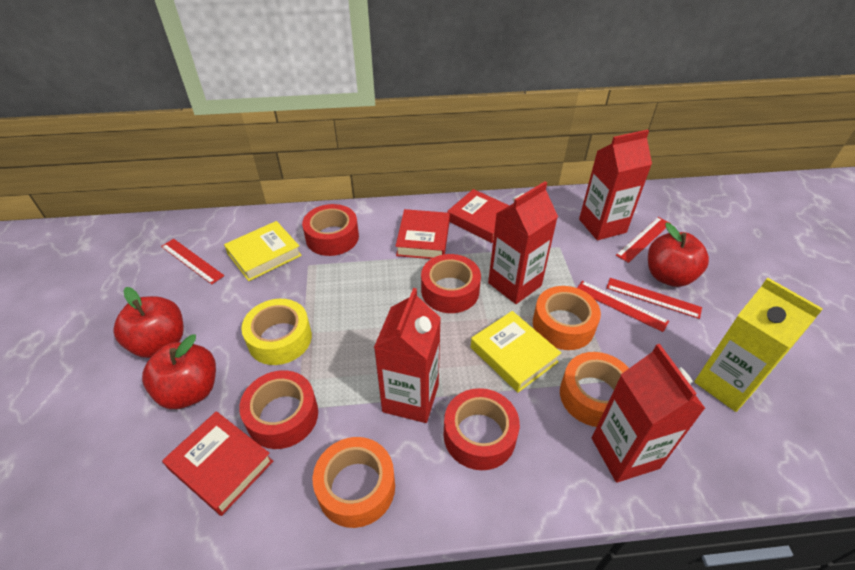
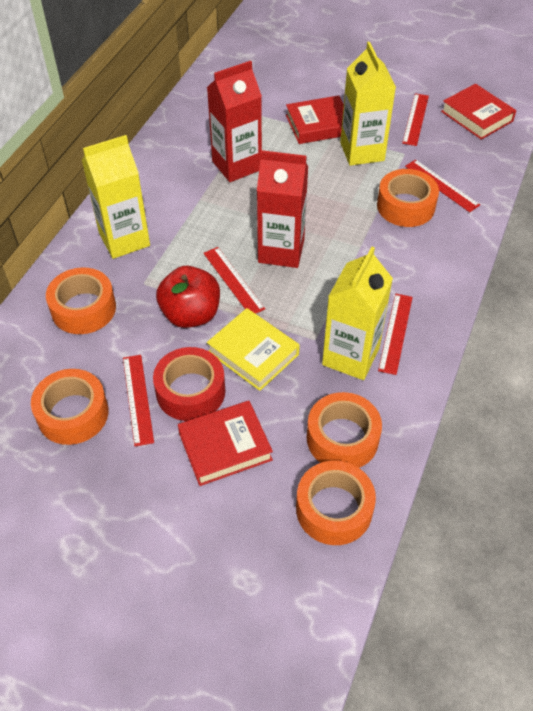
orange tape: [313,437,395,528] [533,286,601,350] [560,352,629,427] = 3 -> [31,369,109,445] [46,267,116,334] [296,461,376,545] [307,392,382,468] [377,169,439,227] = 5
red apple: [113,287,184,358] [142,335,216,409] [648,223,709,287] = 3 -> [156,266,220,328] = 1
red carton: [374,288,441,423] [488,181,558,304] [579,129,652,240] [592,344,706,483] = 4 -> [207,61,262,182] [257,150,308,268] = 2
red ruler: [161,239,224,284] [577,281,669,332] [606,278,702,319] [616,217,671,263] = 4 -> [123,355,154,447] [204,247,265,314] [378,294,413,375] [402,93,429,146] [405,160,480,212] = 5
red tape: [239,370,318,449] [302,204,359,256] [421,254,481,313] [444,388,520,470] = 4 -> [153,347,225,421] = 1
yellow book: [224,221,302,281] [471,311,561,393] = 2 -> [207,308,300,391] = 1
yellow carton: [694,278,823,412] = 1 -> [82,135,150,259] [322,247,393,380] [340,42,396,166] = 3
yellow tape: [241,299,312,365] = 1 -> none = 0

